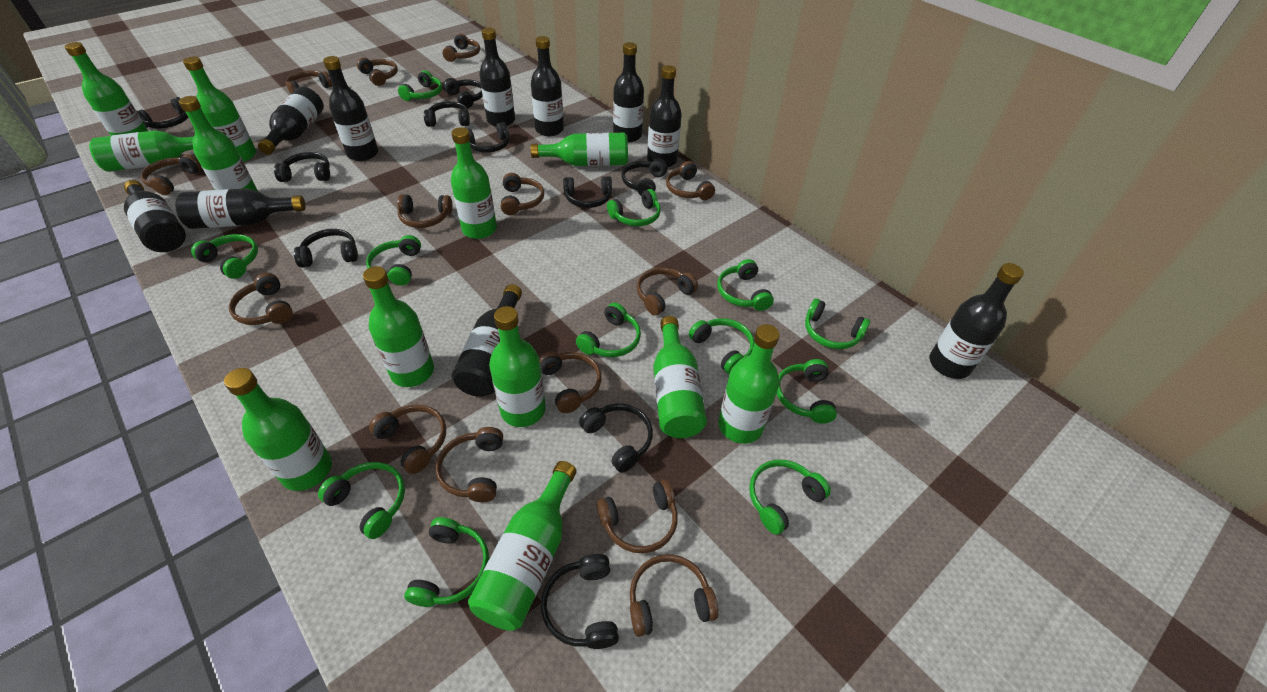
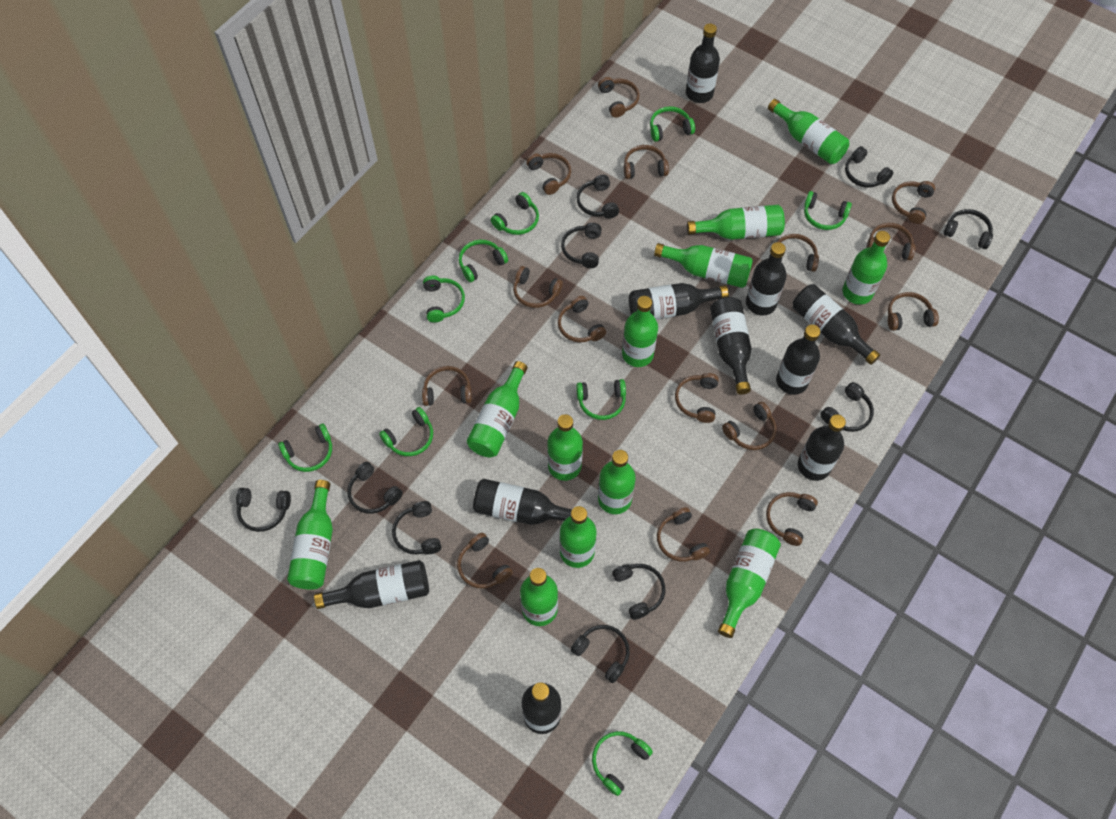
brown headphones: [141,154,202,195] [229,273,293,325] [286,70,332,94] [357,57,398,86] [369,404,446,474] [397,194,453,228] [435,427,503,502] [442,34,480,62] [501,173,544,215] [539,351,602,413] [597,480,678,553] [630,554,719,637] [637,267,698,315] [666,161,715,200] = 14 -> [422,366,472,406] [457,533,513,588] [513,266,563,308] [526,153,571,195] [558,296,606,342] [598,77,639,118] [624,145,669,179] [657,507,710,562] [675,373,719,423] [722,402,776,450] [766,492,818,546] [777,234,819,272] [866,223,916,261] [888,292,939,331] [892,181,935,224] = 15
green headphones: [191,234,258,279] [318,462,405,539] [366,235,421,286] [398,71,442,101] [404,517,489,607] [576,302,641,357] [607,189,661,226] [689,318,754,374] [717,259,774,311] [749,460,831,535] [776,359,837,424] [805,298,870,349] = 12 -> [278,424,332,472] [379,407,433,456] [423,275,465,323] [459,240,508,282] [491,192,539,235] [576,379,626,420] [592,731,653,796] [650,106,695,142] [804,191,852,230] = 9

